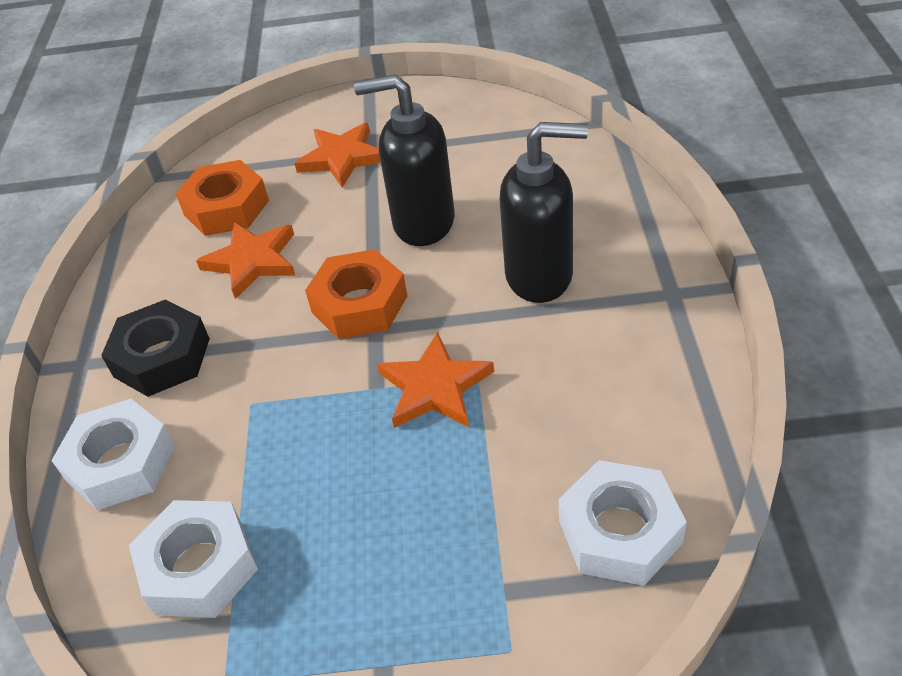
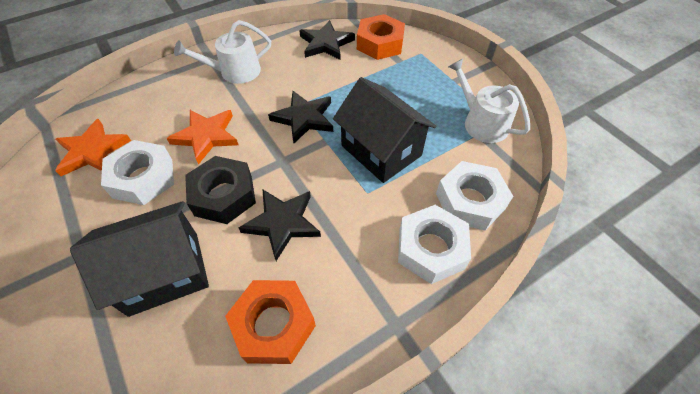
black house: none = 0 -> [70,201,209,317] [333,77,436,183] = 2
black soap dispenser: [354,74,455,246] [500,122,588,303] = 2 -> none = 0
black star: none = 0 -> [239,189,321,261] [268,91,333,143] [299,20,355,60] = 3
orange star: [196,222,296,299] [294,123,381,187] [377,332,494,428] = 3 -> [55,119,131,176] [166,110,239,165] = 2
white watering can: none = 0 -> [174,20,271,84] [448,59,530,143] = 2

